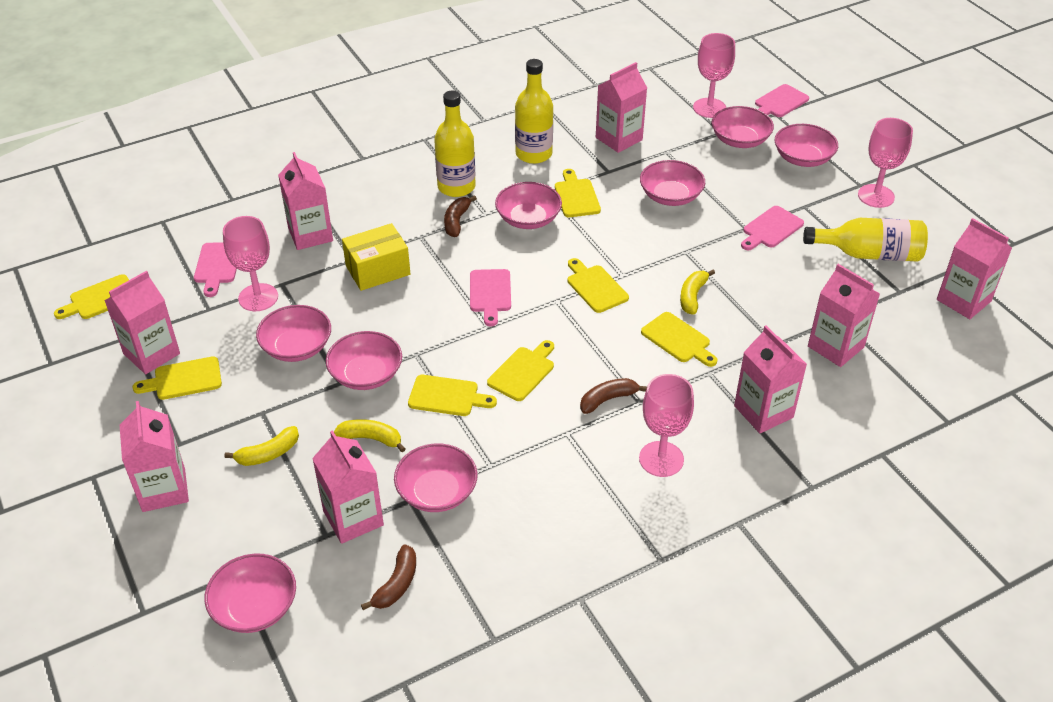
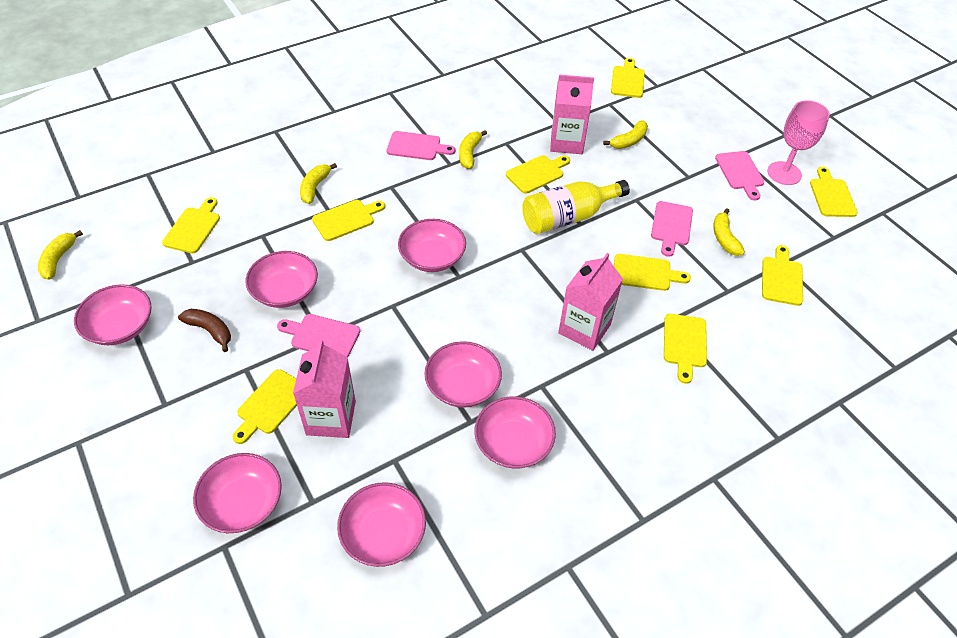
brown banana: [361,544,416,610] [444,195,477,237] [580,378,647,414] = 3 -> [178,309,231,352] = 1
pink bowl: [204,554,296,633] [256,305,331,362] [326,331,402,390] [394,444,478,512] [495,182,562,229] [640,160,705,206] [711,106,774,148] [775,124,838,167] = 8 -> [74,284,152,345] [193,453,282,533] [246,251,318,308] [337,482,426,567] [398,219,466,272] [424,341,502,408] [474,396,556,468] = 7
pink carton: [104,271,180,374] [120,401,189,512] [278,152,333,250] [312,430,384,544] [596,62,647,153] [734,326,807,433] [808,264,880,367] [937,218,1012,319] = 8 -> [293,340,356,438] [550,75,594,154] [558,253,623,351] = 3
pink goblet: [223,216,278,311] [639,374,694,477] [693,33,735,118] [858,118,913,208] = 4 -> [767,100,830,185] = 1
yellow banana: [224,426,299,466] [334,419,406,452] [680,270,715,315] = 3 -> [38,230,83,280] [300,163,337,204] [459,130,487,169] [603,120,648,149] [713,208,745,256] = 5
yellow bottle: [434,91,475,197] [515,59,553,164] [803,218,928,262] = 3 -> [522,180,630,234] = 1
yellow box: [342,223,410,291] = 1 -> none = 0
yellow cutting board: [54,274,129,319] [132,356,222,400] [408,375,497,416] [487,340,554,401] [555,169,601,217] [568,258,629,313] [641,312,718,367] = 7 -> [162,197,220,253] [233,369,297,444] [312,200,385,241] [506,155,570,194] [611,58,645,98] [614,254,691,291] [664,314,707,384] [762,245,803,306] [810,167,858,217] = 9

